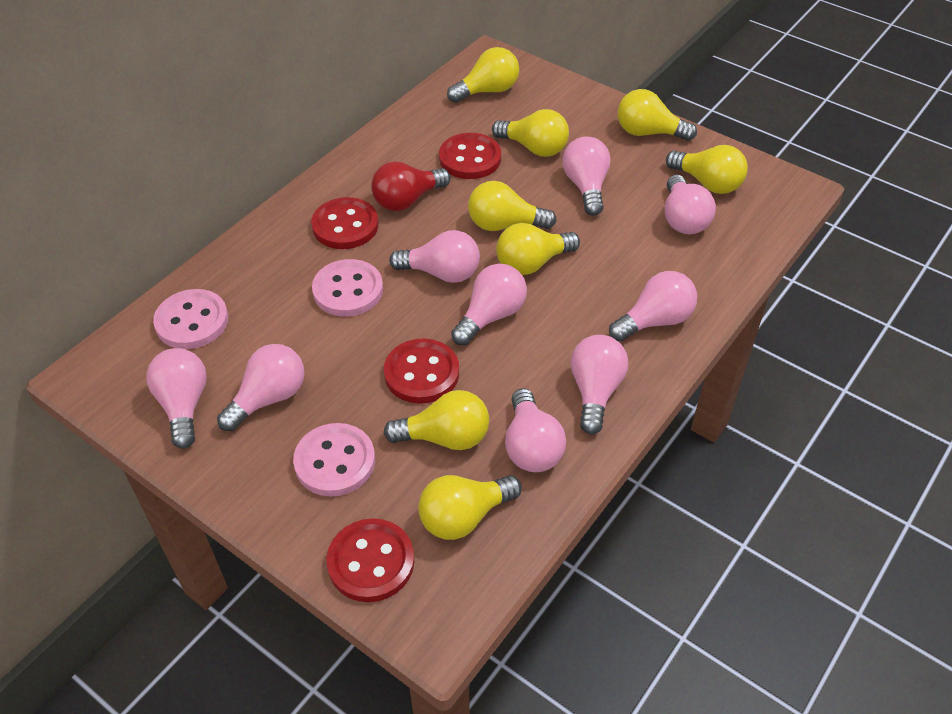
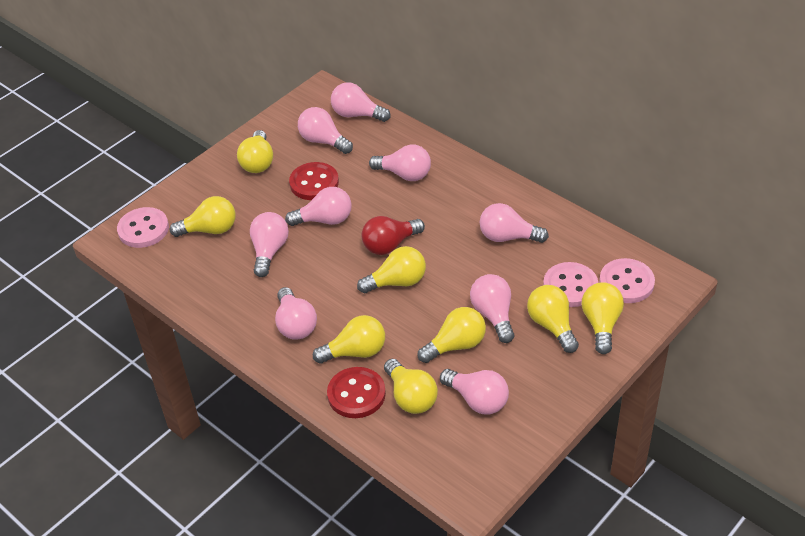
red button: [311,197,378,249] [327,518,414,602] [384,339,459,404] [439,133,501,179] = 4 -> [289,162,339,200] [327,367,386,418] = 2

